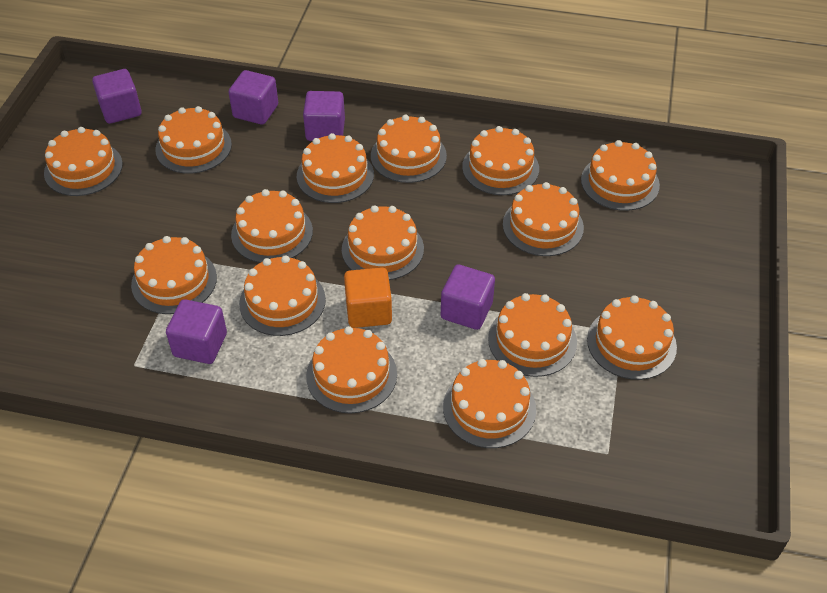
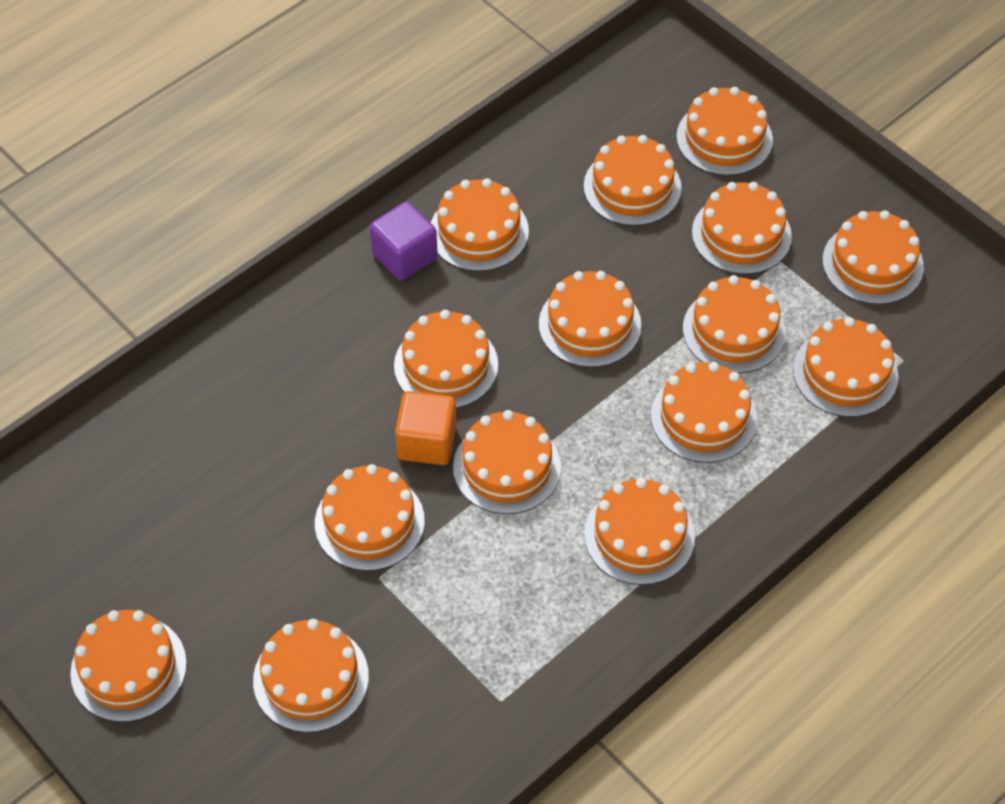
purple cube: [92,69,142,124] [166,299,227,364] [229,70,278,125] [303,91,345,141] [441,265,495,330] = 5 -> [370,202,438,280] = 1

